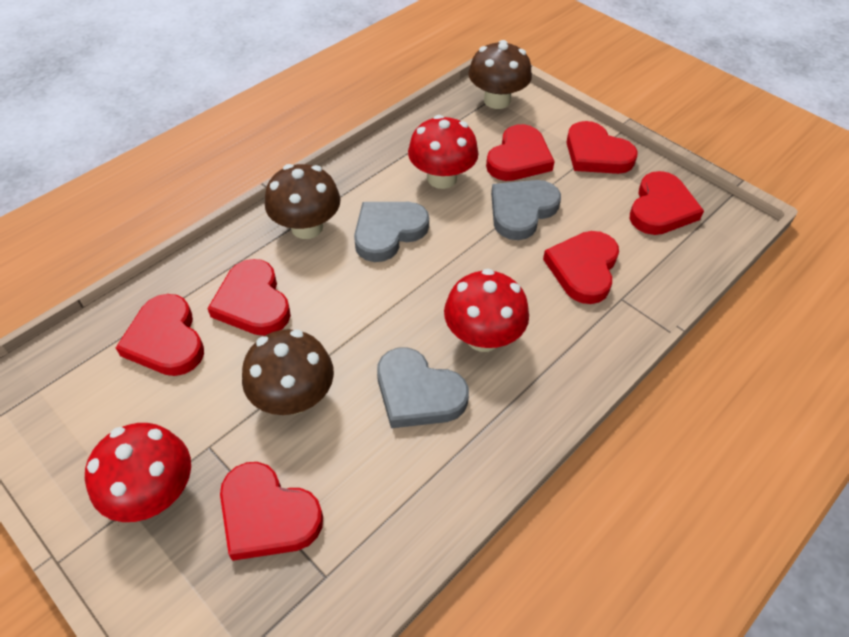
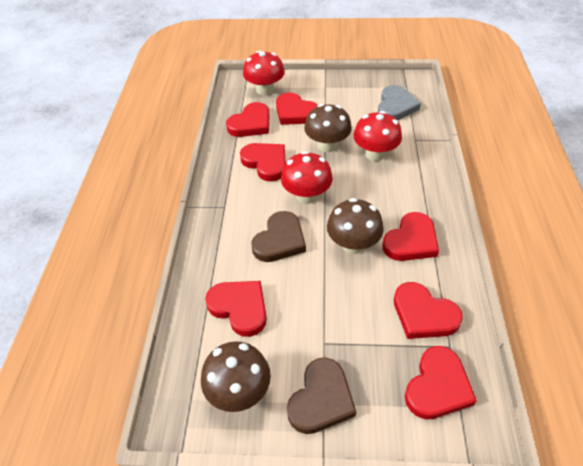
brown heart: none = 0 -> [251,211,306,262] [287,357,356,434] = 2
grey heart: [354,202,429,262] [377,347,469,428] [491,180,561,240] = 3 -> [378,85,421,120] = 1

